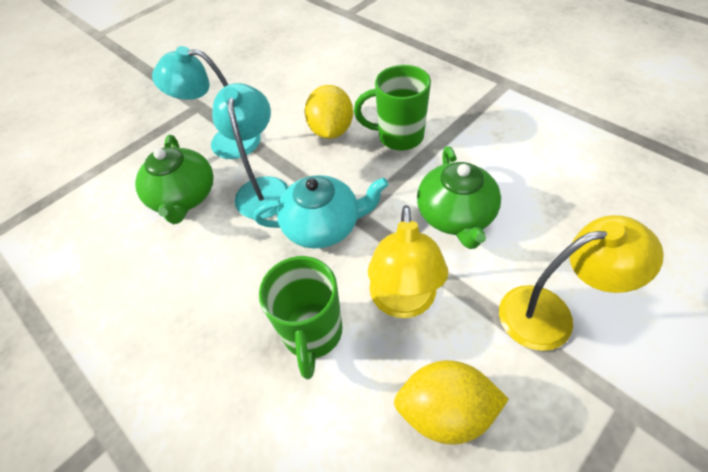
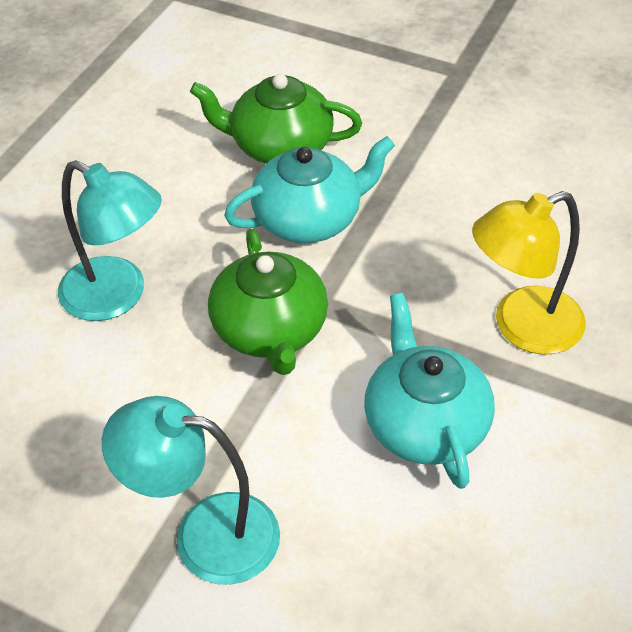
green mug: [259,256,342,379] [354,65,431,150] = 2 -> none = 0
turquoise teapot: [253,175,389,249] = 1 -> [224,136,395,243] [364,293,495,489] = 2
yellow lamp: [368,205,448,318] [499,215,664,351] = 2 -> [472,191,586,355] = 1
yellow lemon: [304,85,353,139] [394,360,509,445] = 2 -> none = 0

